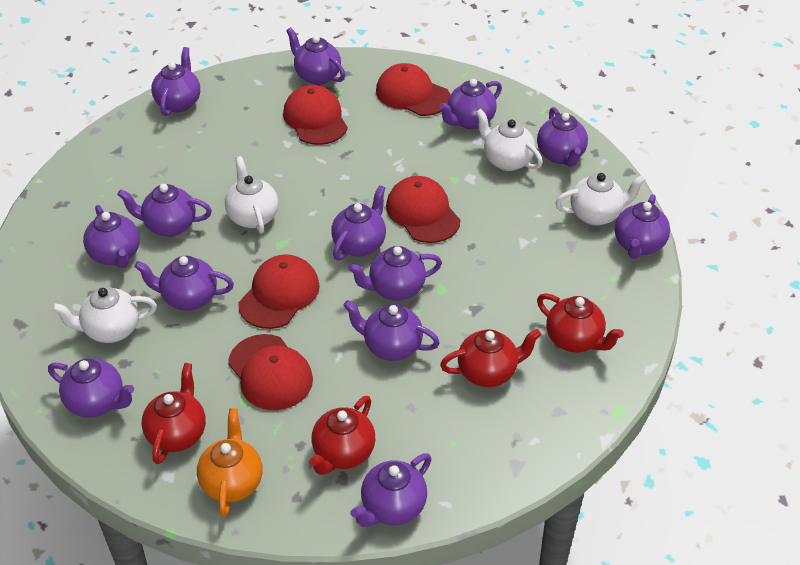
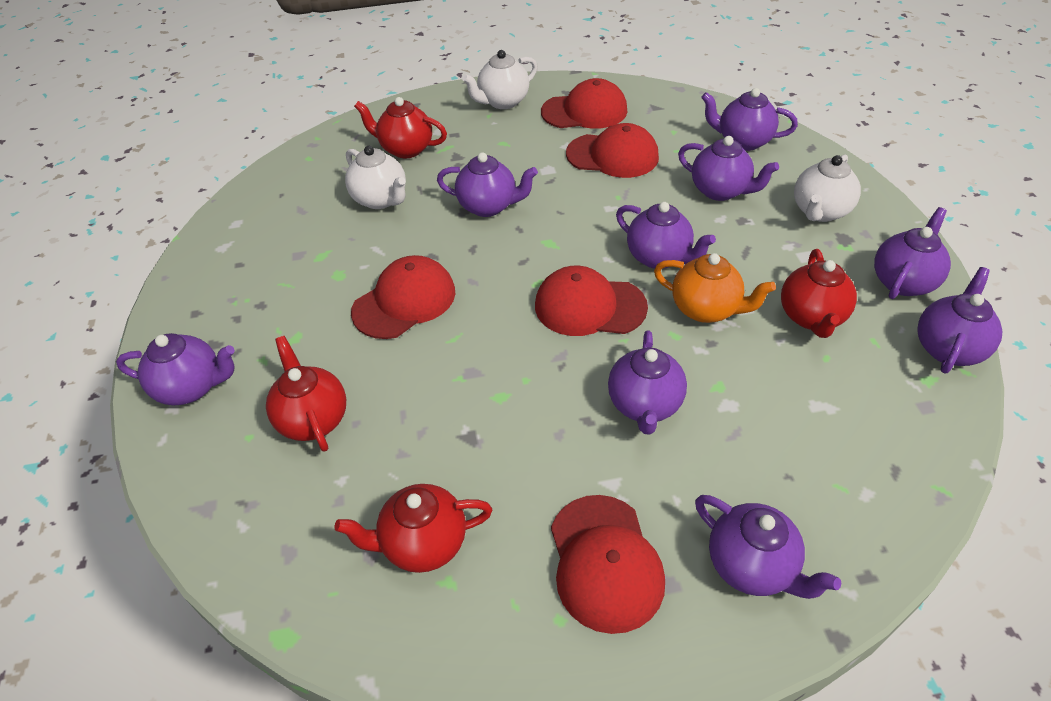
purple teapot: [48,358,134,418] [83,205,140,268] [117,184,212,237] [134,256,234,311] [151,47,200,116] [286,27,345,85] [331,185,386,260] [343,300,440,361] [348,246,442,301] [350,453,431,527] [439,79,502,129] [537,107,588,167] [615,194,670,259] = 13 -> [116,333,235,405] [437,152,538,217] [608,331,687,435] [616,202,716,269] [678,136,779,201] [695,495,841,599] [701,88,798,151] [874,207,951,299] [917,267,1002,373] = 9
white teapot: [51,287,157,343] [225,156,279,234] [476,109,543,171] [555,173,646,226] = 4 -> [345,146,406,209] [462,50,537,109] [794,155,861,222] = 3

